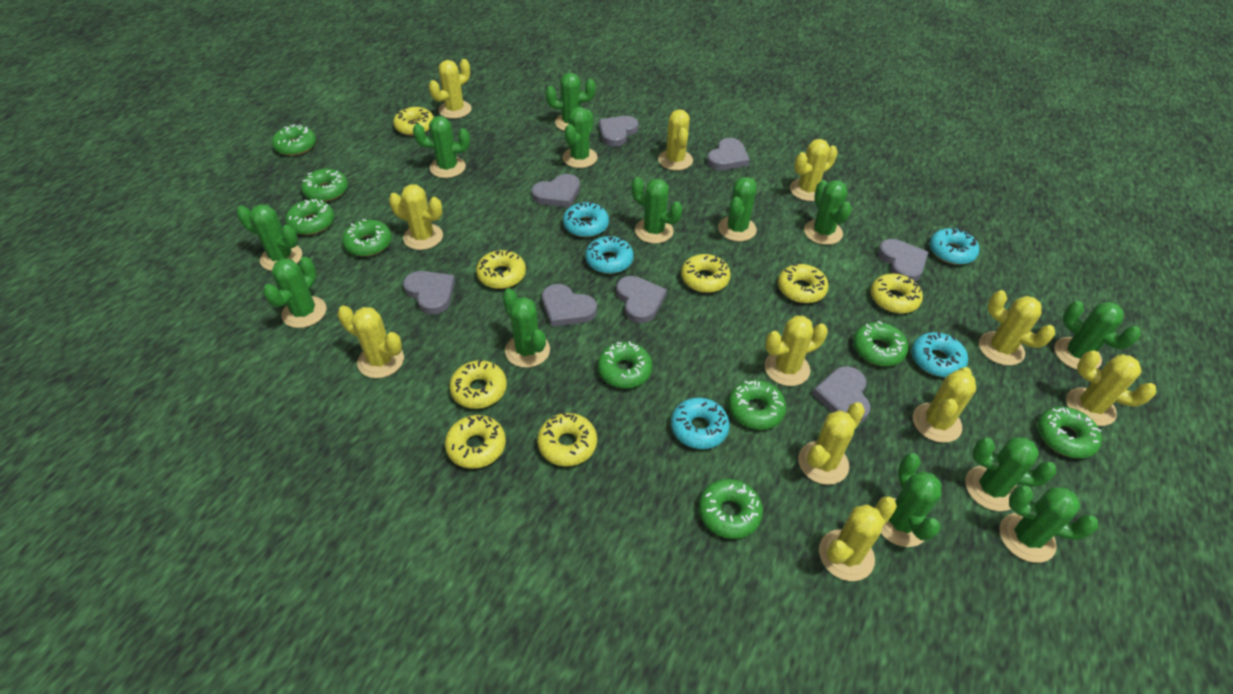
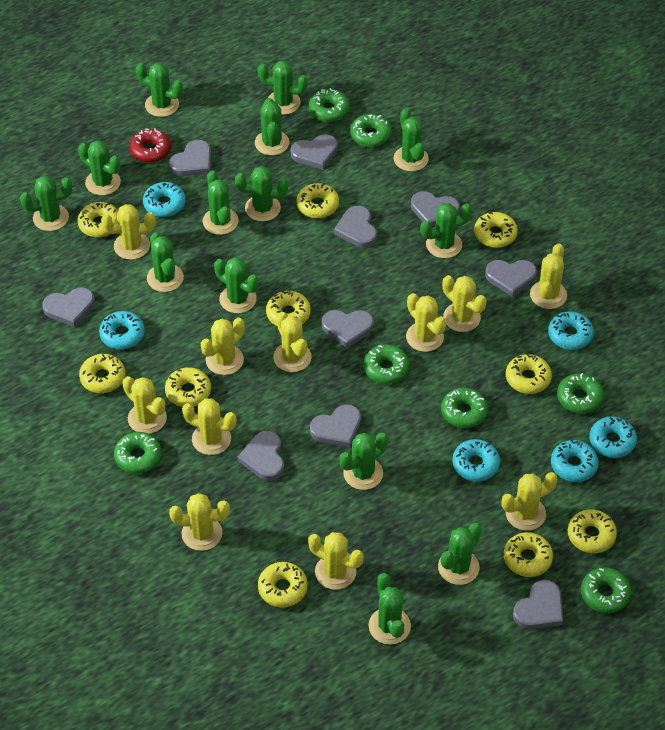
green cactus: [237,204,302,271] [263,257,327,328] [413,116,470,178] [502,289,550,368] [546,73,595,131] [563,107,597,168] [631,177,683,244] [718,177,757,242] [804,180,852,245] [881,453,942,547] [965,437,1057,511] [999,485,1098,563] [1054,301,1141,370] = 13 -> [20,176,72,231] [78,140,121,195] [136,63,183,117] [147,233,184,292] [203,171,239,235] [214,257,259,313] [235,166,288,221] [255,98,289,155] [258,61,308,115] [340,433,388,490] [368,573,411,645] [394,109,429,172] [420,203,472,258] [438,523,482,585] = 14
green donut: [272,124,316,156] [285,199,334,235] [301,169,348,202] [342,219,392,256] [597,341,653,388] [699,479,763,539] [728,380,786,430] [853,321,908,366] [1037,407,1102,459] = 9 -> [114,432,162,474] [309,88,349,122] [350,114,392,147] [364,344,409,384] [441,388,488,428] [557,373,604,414] [581,567,631,613] = 7
grey heart: [403,271,455,315] [532,174,580,208] [542,284,597,327] [599,116,639,146] [616,276,667,323] [707,138,750,170] [812,366,871,423] [878,239,929,281] = 8 -> [43,287,94,327] [169,140,211,176] [238,431,284,481] [291,134,338,170] [310,404,361,448] [322,310,374,348] [334,206,377,248] [411,191,460,227] [485,260,537,297] [513,580,563,629] = 10
red donut: none = 0 -> [129,128,171,163] = 1
turquoise donut: [563,202,609,237] [585,236,634,274] [671,398,730,449] [911,331,968,377] [929,228,979,265] = 5 -> [99,311,145,349] [143,182,186,217] [452,439,500,481] [548,311,594,350] [551,440,599,482] [590,416,637,458] = 6
yellow donut: [393,107,434,136] [445,415,506,469] [449,359,507,409] [476,250,526,289] [537,413,597,466] [681,254,731,293] [778,264,829,303] [870,274,923,314] = 8 -> [78,202,118,237] [79,354,125,393] [165,367,211,407] [258,562,308,607] [266,290,311,326] [296,183,339,218] [474,212,518,248] [504,532,553,577] [506,354,552,394] [568,509,617,553] = 10

